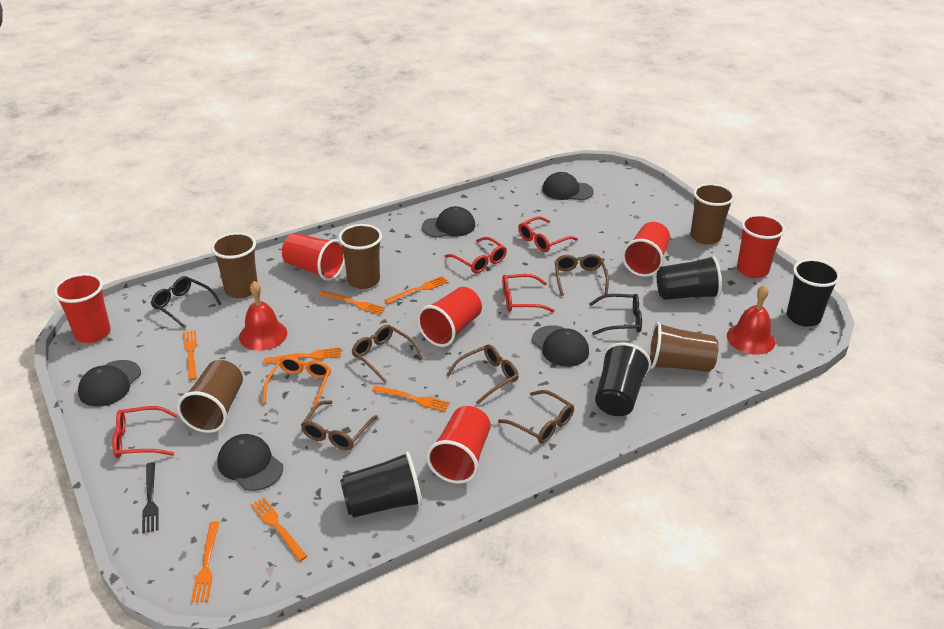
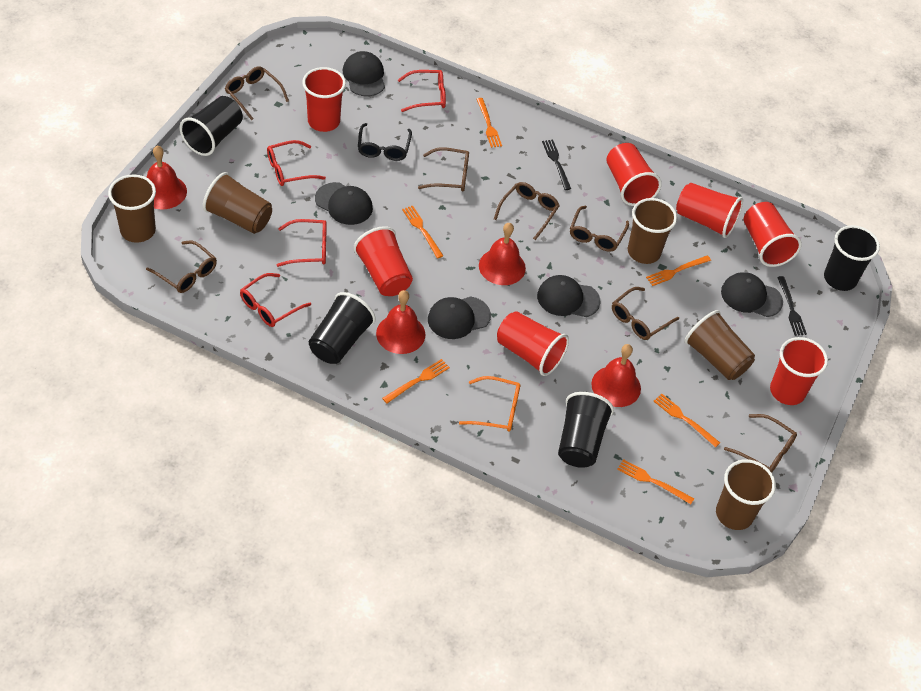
black fork: [142,462,159,533] = 1 -> [542,140,571,190] [777,276,807,336] = 2
black glasses: [151,276,221,329] [589,294,642,335] = 2 -> [358,123,412,161] = 1
brown glasses: [301,401,378,450] [352,325,424,383] [446,344,518,405] [498,390,574,444] [555,254,609,296] = 5 -> [146,241,217,293] [225,66,289,120] [418,147,469,191] [494,182,560,240] [570,206,629,252] [612,287,679,340] [724,414,797,473] = 7
orange fork: [183,330,197,380] [191,521,219,603] [251,498,307,561] [264,347,341,364] [319,291,385,315] [372,386,450,412] [385,276,448,304] = 7 -> [382,359,450,403] [402,206,443,258] [476,98,502,148] [617,459,694,504] [646,255,711,286] [654,394,720,447] = 6
red bell: [239,281,287,351] [727,285,775,355] = 2 -> [147,146,187,210] [376,290,425,354] [479,223,526,285] [591,344,641,407] = 4
red cup: [54,273,111,343] [282,233,345,281] [417,287,482,347] [426,406,491,484] [622,222,670,277] [737,214,785,278] = 6 -> [302,67,346,132] [353,226,413,296] [497,311,569,376] [606,143,662,206] [676,183,743,238] [744,202,802,267] [770,337,828,405] = 7

